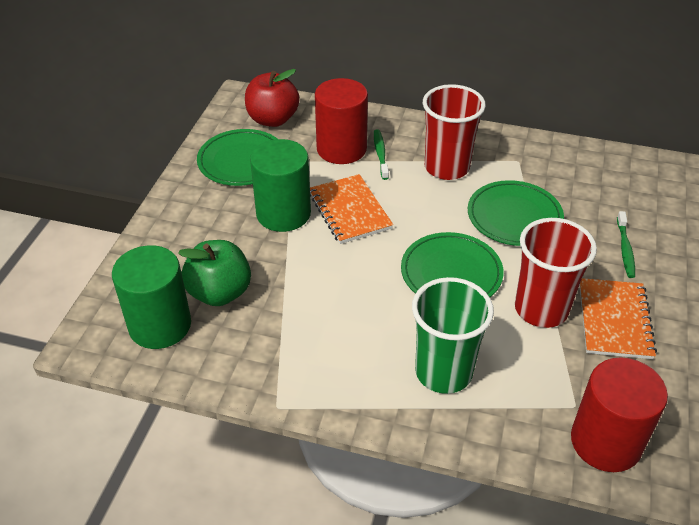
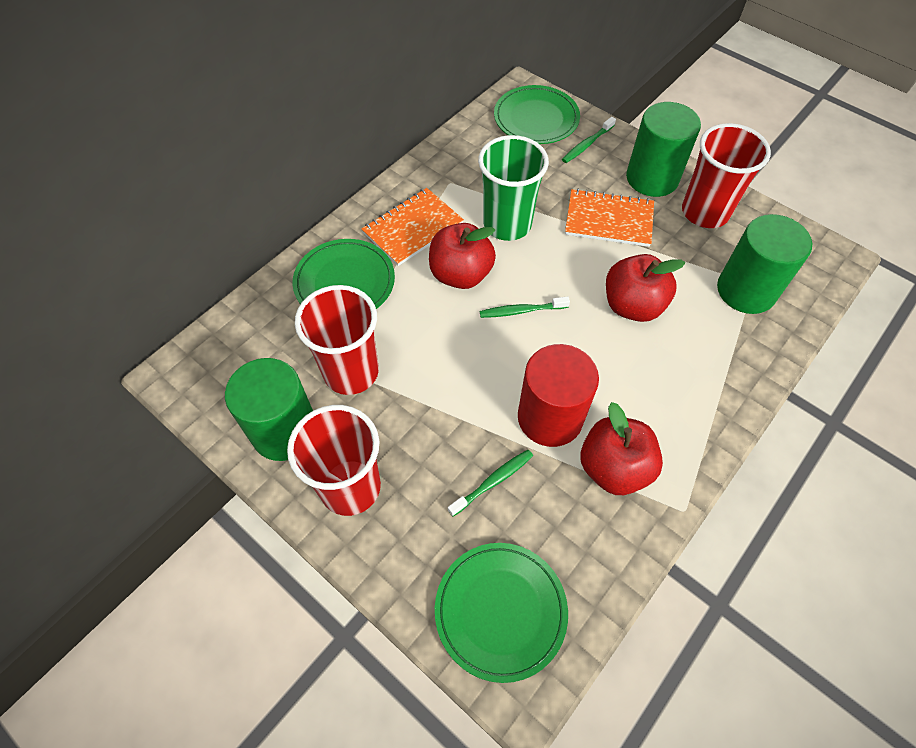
green apple: [178,240,251,306] = 1 -> none = 0
green cylinder: [112,245,191,349] [250,139,311,232] = 2 -> [225,358,313,461] [626,102,701,197] [717,214,812,314] = 3
green toothbrush: [374,129,389,180] [617,211,635,278] = 2 -> [448,450,533,517] [480,296,570,318] [562,117,616,163] = 3
red apple: [245,69,300,127] = 1 -> [429,223,496,289] [581,402,663,495] [606,254,685,322] = 3
red cup: [423,84,486,180] [515,218,597,328] = 2 -> [287,405,381,516] [295,285,379,395] [682,123,771,228] = 3
red cylinder: [315,78,368,164] [571,357,668,472] = 2 -> [518,344,599,447] = 1

